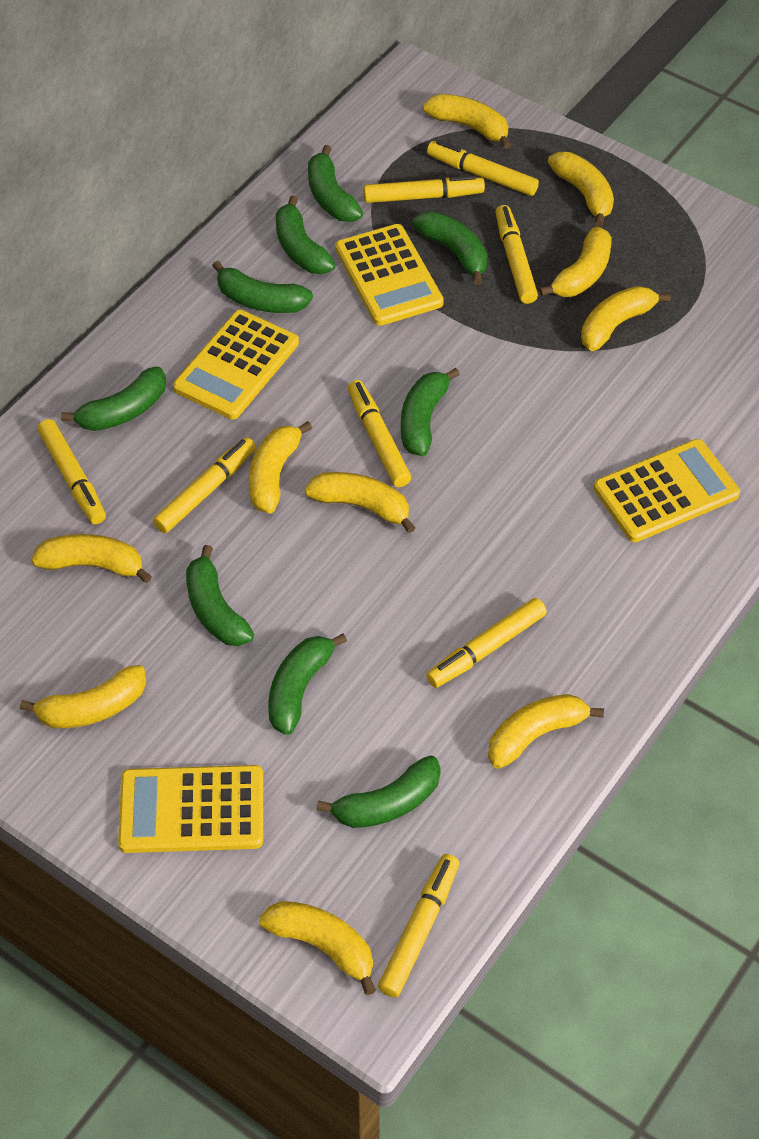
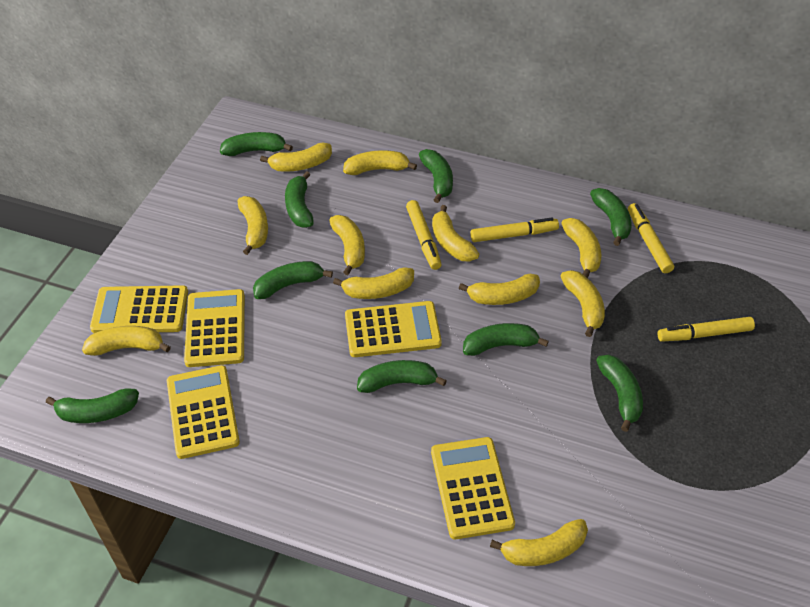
yellow banana: [20,665,146,728] [31,534,152,584] [249,421,312,514] [259,901,376,995] [305,472,416,533] [423,94,511,149] [488,694,604,769] [539,226,612,297] [548,152,614,227] [581,286,671,351] = 10 -> [82,326,171,356] [237,196,268,255] [260,143,332,172] [329,215,365,275] [333,267,414,299] [343,150,417,175] [432,205,479,262] [459,274,540,305] [490,519,588,566] [561,218,601,278] [561,270,605,337] = 11
yellow calculator: [118,765,263,853] [173,310,299,420] [335,224,444,326] [594,439,740,542] = 4 -> [90,285,188,333] [167,365,240,459] [184,289,245,367] [345,301,442,357] [431,437,515,539] = 5
yellow marker: [37,419,106,524] [153,437,256,533] [348,380,411,487] [364,175,485,203] [378,854,459,997] [426,598,547,688] [427,140,539,196] [495,205,538,304] = 8 -> [406,200,442,270] [470,218,559,242] [628,203,674,273] [658,317,755,342] = 4

